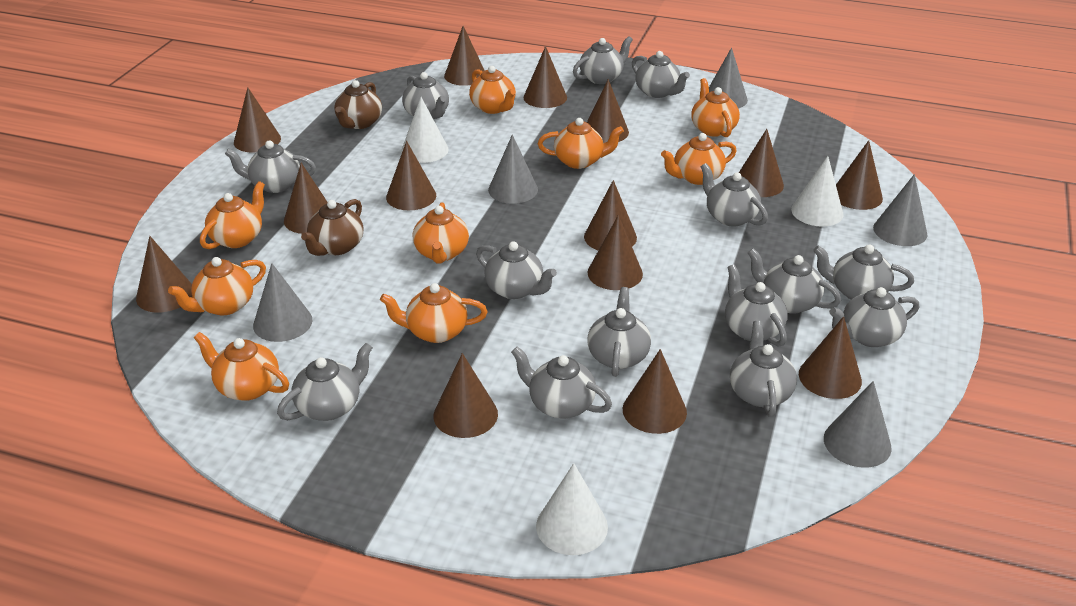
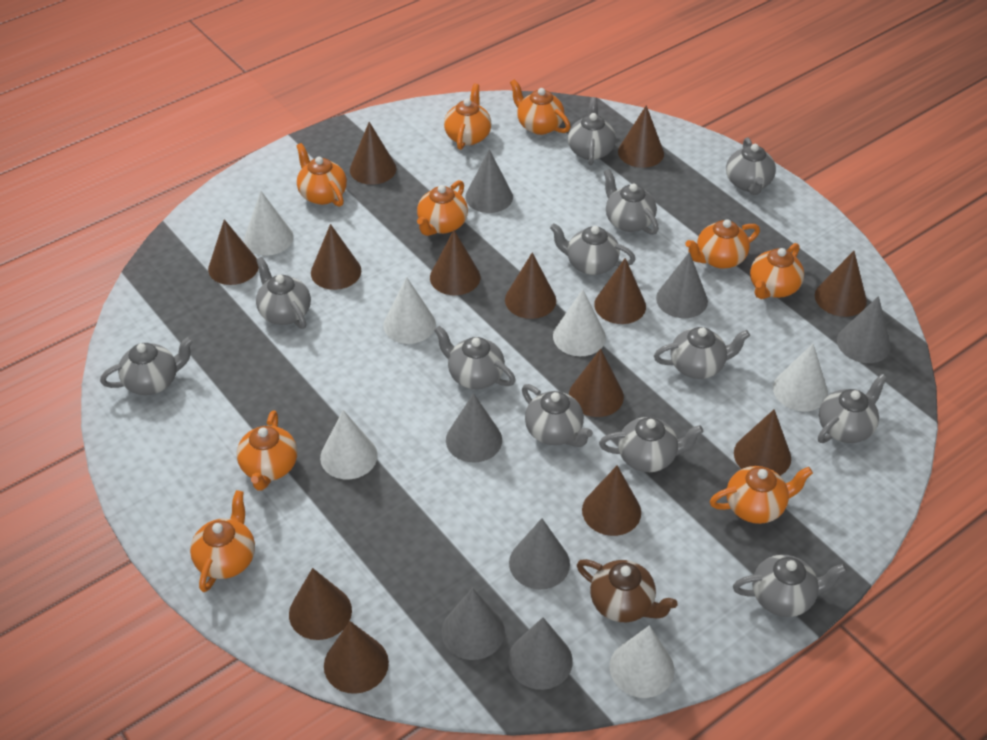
brown cone: [136,236,192,313] [234,87,281,152] [284,163,327,234] [386,141,436,210] [433,353,498,438] [444,26,485,86] [524,46,567,108] [584,180,637,250] [587,79,629,143] [588,215,643,290] [623,349,687,434] [739,129,784,197] [799,316,862,399] [836,140,883,210] = 14 -> [208,219,259,285] [289,568,352,640] [311,224,361,290] [324,621,389,694] [350,122,397,185] [430,230,480,295] [505,252,556,319] [569,349,624,417] [582,466,641,536] [594,258,646,324] [618,105,664,168] [734,409,791,476] [815,251,867,317] = 13
brown teapot: [301,199,363,256] [334,80,382,129] = 2 -> [577,559,678,622] = 1
grey cone: [253,263,313,342] [488,134,538,204] [709,48,748,109] [824,381,892,468] [873,174,928,246] = 5 -> [441,588,505,660] [446,393,502,462] [465,149,513,213] [508,617,573,690] [509,518,570,590] [656,252,708,318] [837,296,891,363] = 7
grey teapot: [225,141,316,193] [277,343,373,421] [402,72,449,119] [476,241,557,299] [511,347,612,419] [573,36,633,84] [588,287,651,377] [632,51,690,98] [701,163,768,227] [725,264,788,347] [730,321,797,417] [748,248,841,314] [813,244,914,299] [829,287,919,347] = 14 -> [100,336,193,395] [256,257,311,329] [434,326,516,389] [522,384,593,447] [550,223,635,275] [568,97,616,165] [599,417,704,472] [604,169,659,235] [654,327,750,379] [726,138,776,195] [733,555,847,617] [818,374,887,443] = 12
white cone: [401,97,449,163] [536,463,608,555] [791,156,844,227] = 3 -> [244,191,294,256] [320,410,378,479] [383,277,436,344] [553,290,606,356] [610,625,674,698] [773,344,828,412] = 6

